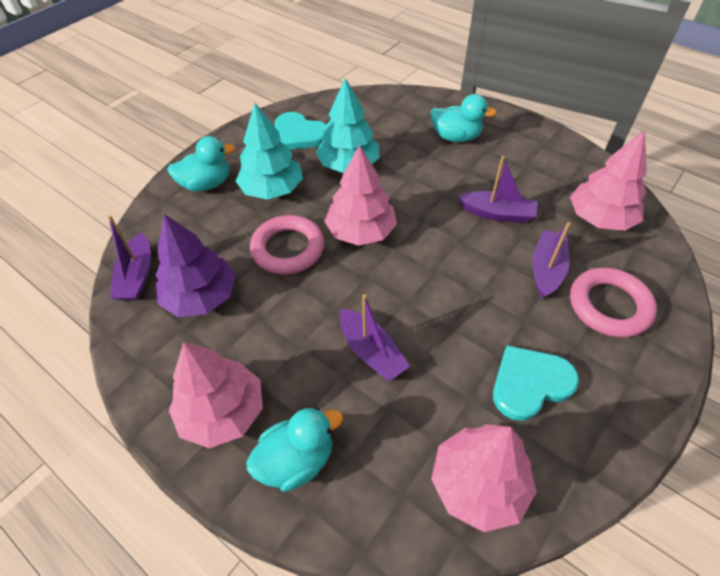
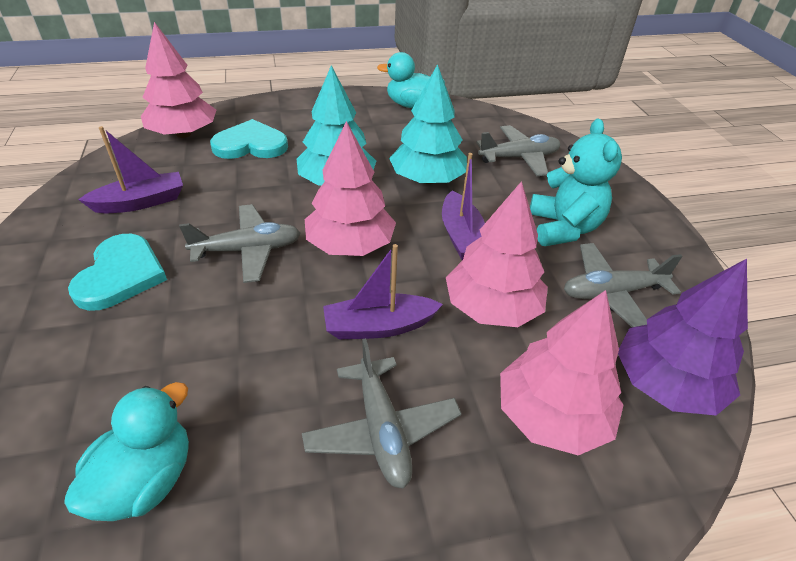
grey plane: none = 0 -> [179,204,300,283] [302,338,462,488] [476,125,561,176] [564,243,682,327] = 4
pink ring: [250,215,325,275] [570,267,657,338] = 2 -> none = 0
purple boat: [108,215,151,301] [339,294,410,382] [458,156,538,223] [532,222,571,299] = 4 -> [78,126,183,213] [323,244,443,339] [442,153,485,260] = 3
turquoise duck: [167,136,235,191] [246,407,343,492] [430,94,497,142] = 3 -> [64,382,189,521] [377,52,445,108] = 2
turquoise teddy bear: none = 0 -> [530,118,622,246] = 1

